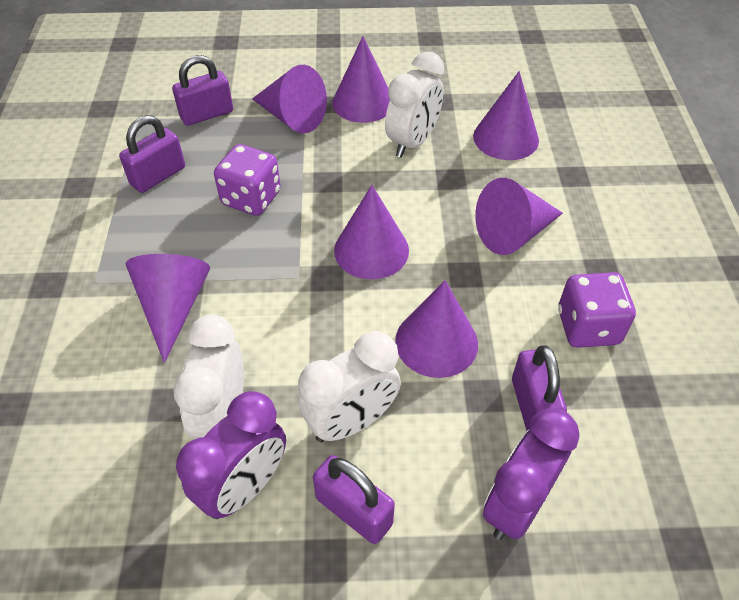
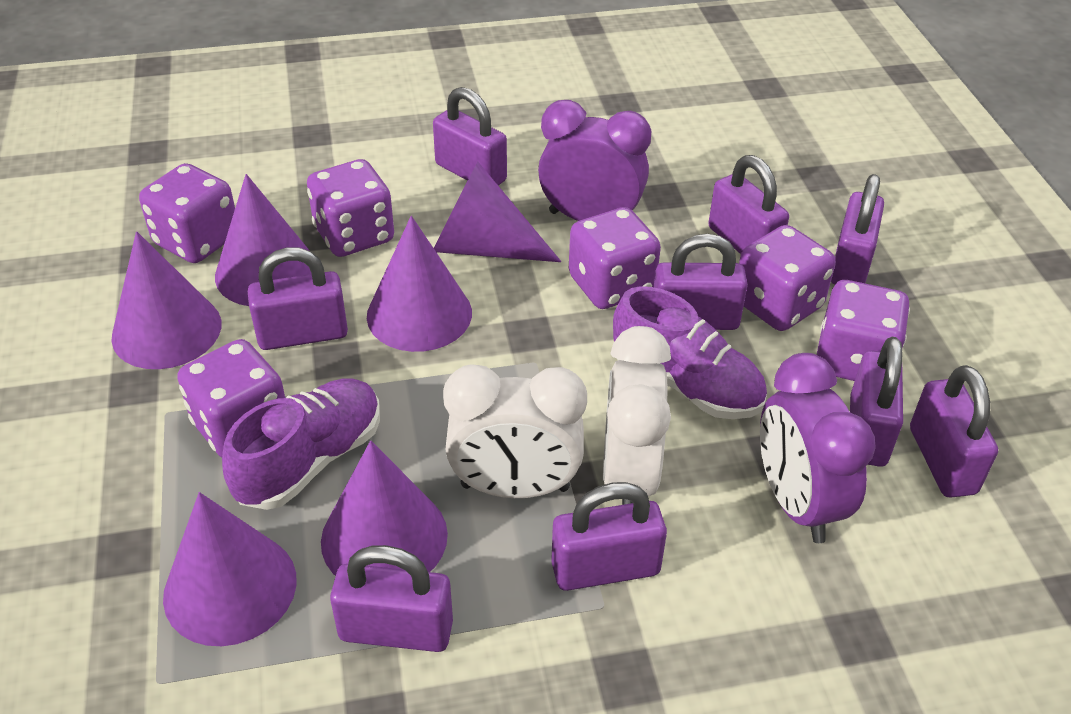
purple cone: [125,254,210,363] [252,65,327,134] [332,36,390,123] [334,185,409,279] [395,280,478,378] [473,71,539,160] [475,178,563,255] = 7 -> [111,231,221,369] [163,492,297,646] [215,174,311,306] [321,441,448,576] [367,216,472,352] [434,162,562,262] = 6
purple dice: [214,144,281,216] [558,272,636,348] = 2 -> [139,163,235,263] [177,339,285,457] [307,159,394,257] [569,207,661,309] [739,225,836,331] [817,280,910,381] = 6
purple padlock: [119,115,185,193] [172,55,233,126] [313,455,395,544] [512,345,567,431] = 4 -> [248,247,348,350] [330,545,453,652] [433,87,507,185] [551,482,667,591] [654,234,748,330] [708,155,789,254] [831,174,884,285] [850,337,903,467] [910,365,998,497] = 9
purple shoe: none = 0 -> [222,379,380,510] [613,286,767,419] = 2
white clock: [173,315,244,440] [298,331,401,442] [385,51,444,158] = 3 -> [443,364,587,498] [603,326,671,505] = 2

